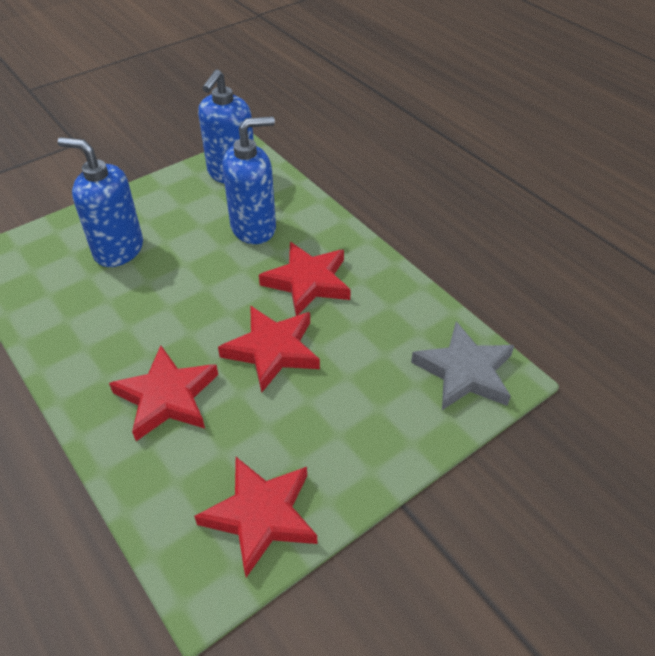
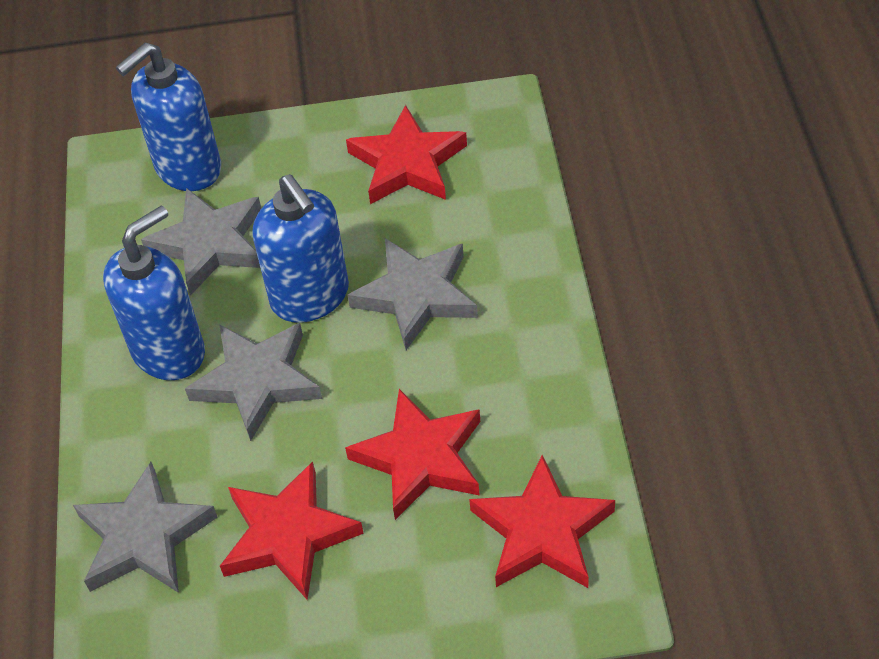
grey star: [411,321,514,410] = 1 -> [73,462,217,593] [141,188,261,295] [185,323,322,441] [348,238,478,350] = 4

